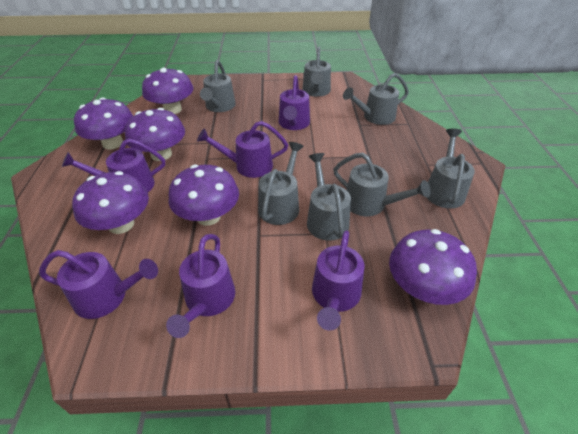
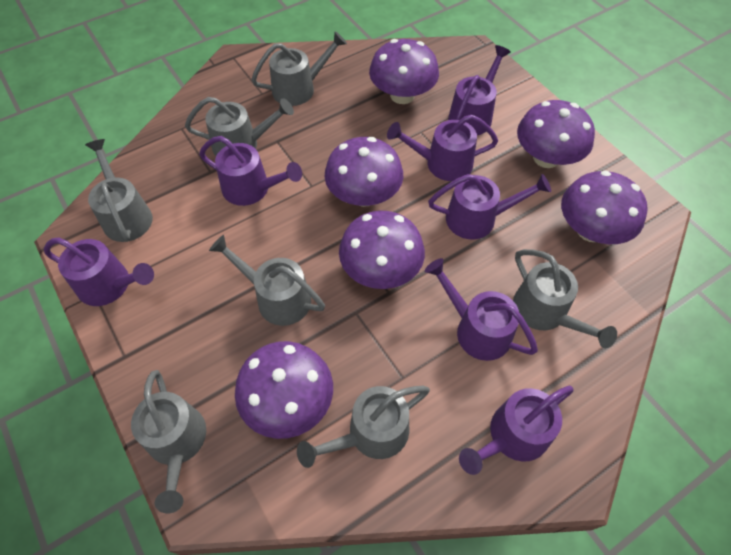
purple watering can: [39,250,158,319] [62,138,165,192] [166,234,235,338] [197,121,288,178] [279,75,310,130] [312,230,364,331] = 6 -> [44,238,154,306] [199,136,302,206] [387,115,498,181] [425,258,538,361] [428,174,551,240] [448,45,511,135] [459,386,574,475] = 7

